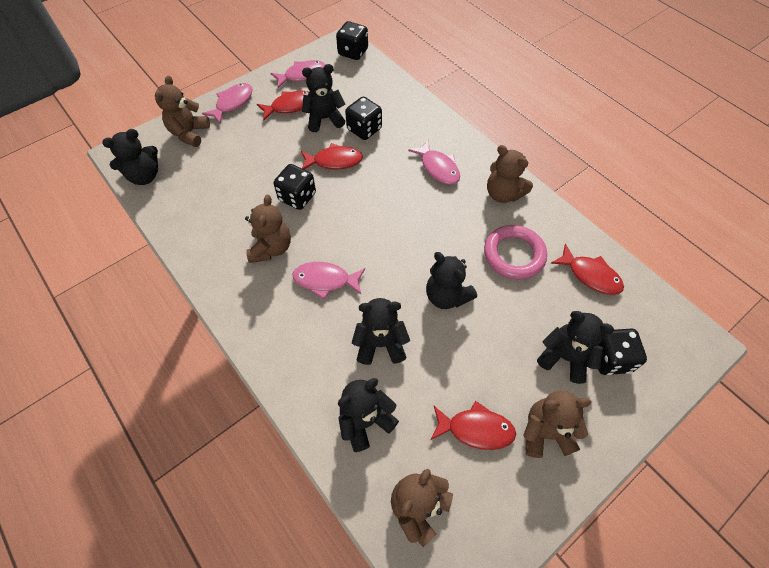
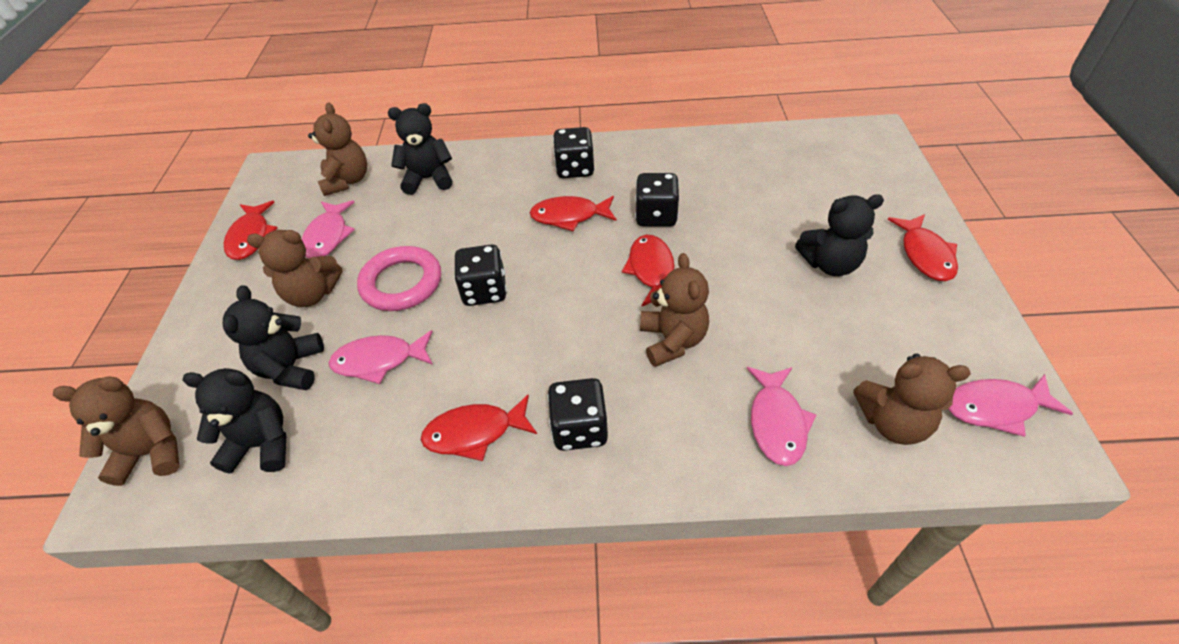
black teddy bear: [102,129,158,185] [302,64,346,132] [338,378,399,452] [352,298,410,365] [426,252,477,309] [537,311,614,384] = 6 -> [182,368,286,474] [223,285,324,390] [388,103,453,195] [795,194,884,276] = 4
red fish: [257,91,309,121] [301,143,363,169] [431,401,516,450] [551,244,624,295] = 4 -> [224,201,277,260] [421,394,537,461] [530,196,616,231] [622,235,674,307] [888,214,958,281] = 5

